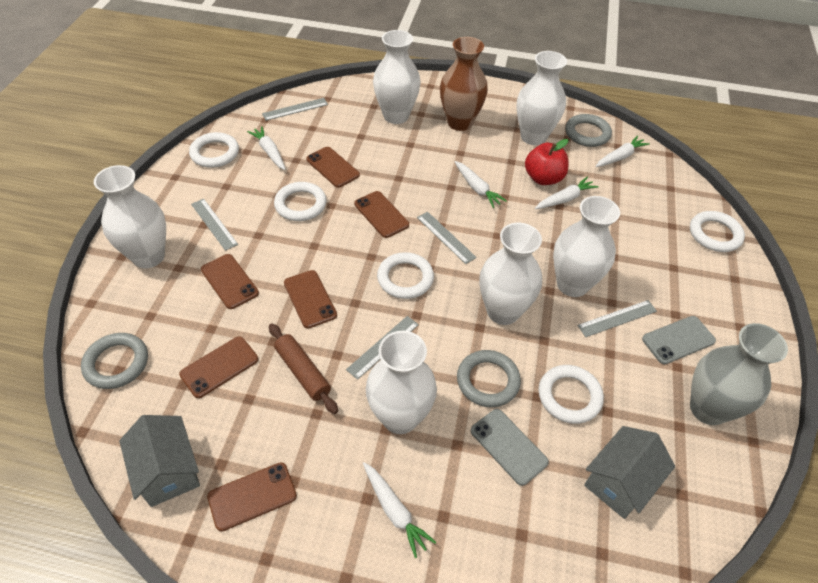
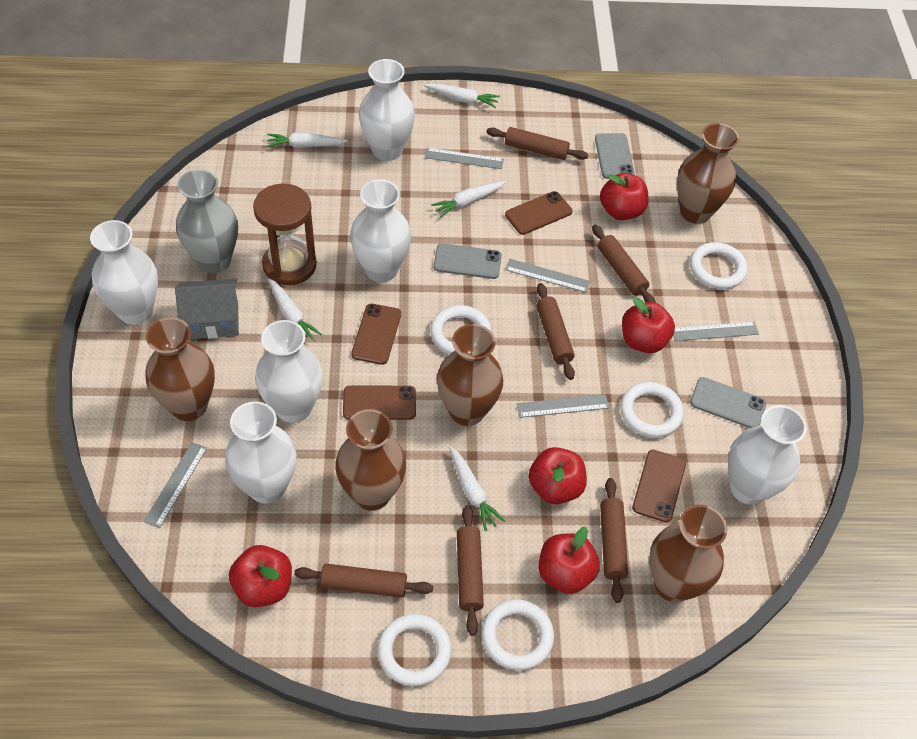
brown hourglass: none = 0 -> [253,184,317,285] = 1
brown phone: [179,336,258,398] [201,254,259,309] [207,462,297,531] [284,270,337,328] [306,147,360,188] [354,191,409,238] = 6 -> [343,386,416,420] [351,304,401,365] [505,191,573,235] [632,450,686,523] = 4
brown rolling pin: [269,323,338,414] = 1 -> [294,564,433,598] [457,505,484,636] [487,127,588,160] [536,283,575,380] [592,225,656,303] [600,478,628,603] = 6
brown vase: [440,37,488,131] = 1 -> [145,318,215,421] [335,409,406,511] [437,324,503,426] [649,505,727,603] [677,123,739,224] = 5
grey house: [119,415,200,507] [584,426,675,519] = 2 -> [175,279,239,339] = 1
grey phone: [471,409,549,486] [642,316,716,364] = 2 -> [433,243,502,279] [595,133,635,179] [690,377,766,428] = 3
grey ring: [81,333,148,389] [457,350,521,407] [565,114,612,147] = 3 -> none = 0
red apple: [525,139,569,185] = 1 -> [229,545,292,607] [528,447,587,504] [538,527,600,594] [600,173,648,220] [622,297,675,353] = 5

